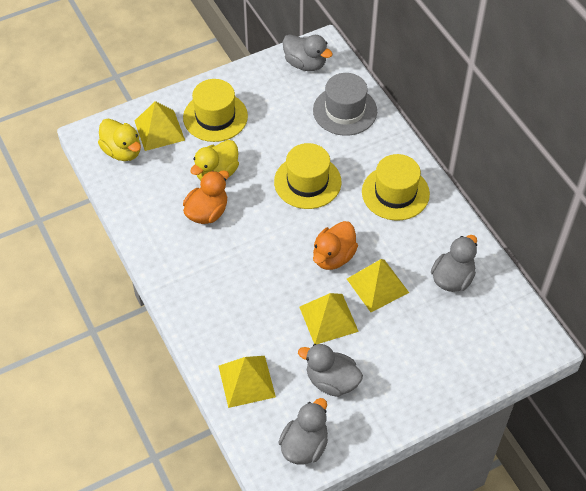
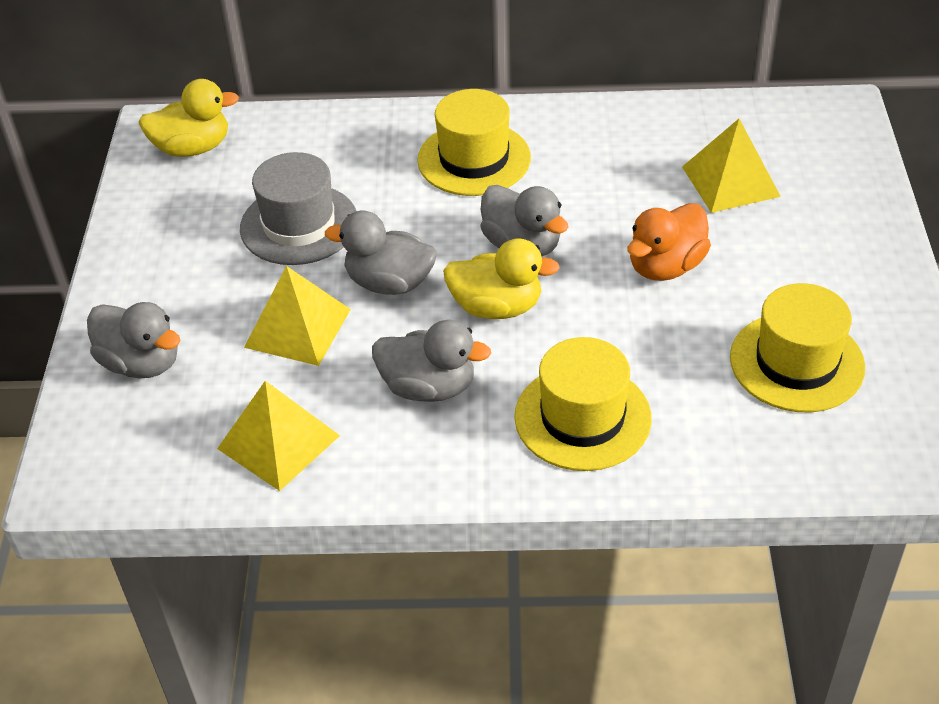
orange duck: [183,170,229,224] [313,221,358,270] = 2 -> [627,203,711,281] = 1
yellow pyramid: [135,101,185,151] [219,356,276,408] [299,293,359,345] [347,259,409,312] = 4 -> [217,381,340,491] [244,266,351,366] [682,119,781,213] = 3

